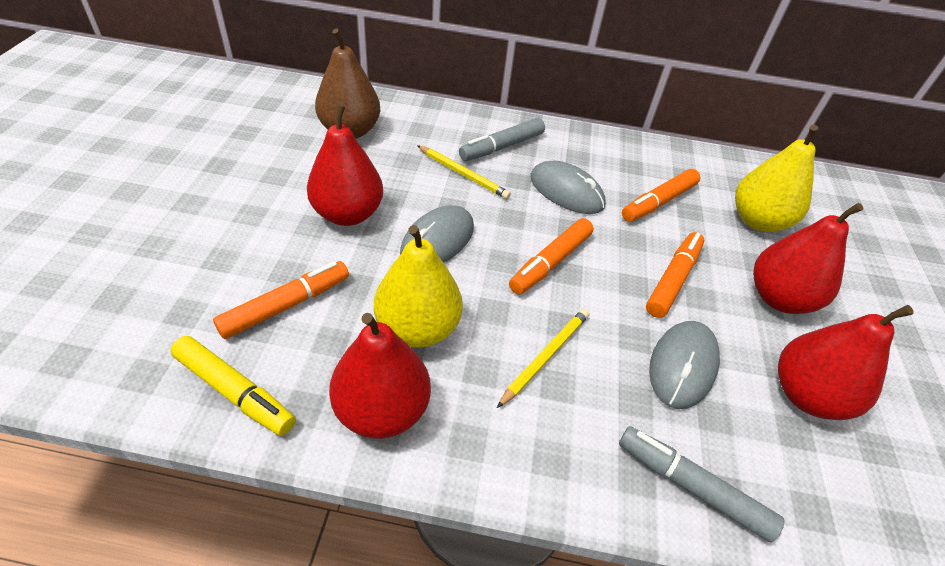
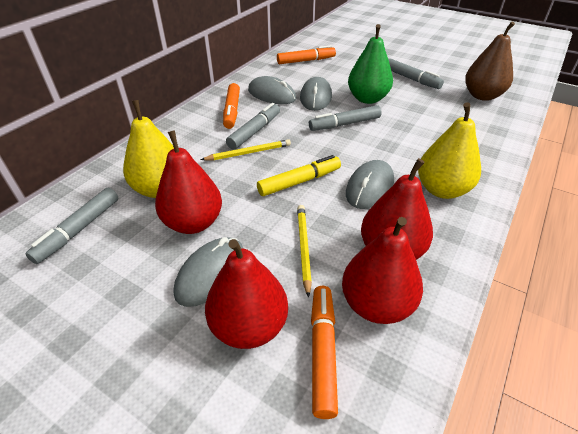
green pear: none = 0 -> [348,24,393,104] = 1
grey marker: [459,118,545,161] [619,426,785,542] = 2 -> [25,188,118,264] [226,103,280,150] [309,105,382,131] [388,58,444,89] = 4
grey mouse: [400,205,474,263] [530,161,606,214] [649,321,720,409] = 3 -> [174,237,244,307] [248,76,296,104] [300,77,332,111] [346,160,394,209] = 4
orange marker: [213,261,349,339] [509,218,594,294] [622,169,700,222] [646,232,704,318] = 4 -> [223,83,240,129] [277,45,336,64] [311,286,338,419] = 3

